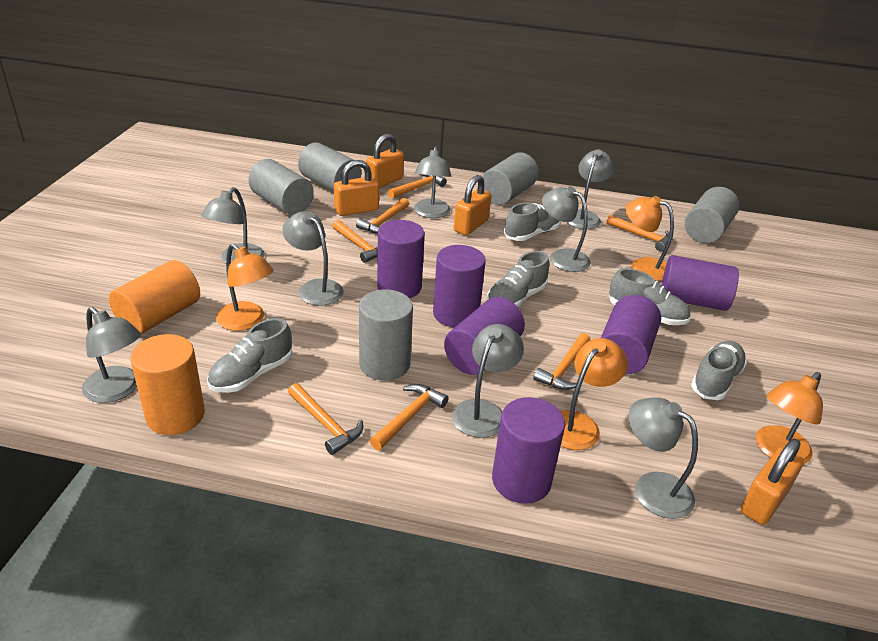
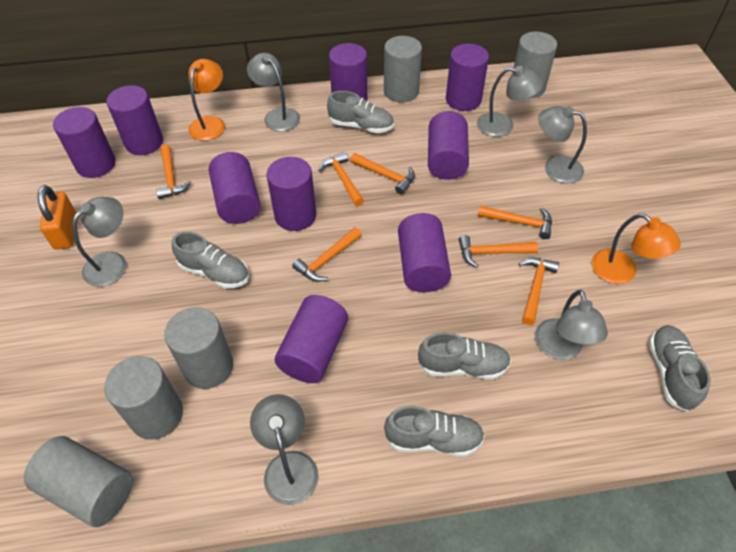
grey lamp: [82,307,141,403] [201,187,265,263] [282,211,344,306] [414,146,451,218] [452,324,524,438] [542,186,590,272] [566,149,614,229] [629,397,698,519] = 8 -> [72,197,127,287] [247,53,300,132] [250,394,319,505] [477,66,543,137] [535,290,608,360] [538,106,587,183] = 6
orange cylinder: [109,260,200,334] [130,334,205,435] = 2 -> none = 0
orange lamp: [216,244,274,331] [560,338,628,450] [625,196,674,281] [756,372,823,465] = 4 -> [188,59,225,141] [591,213,681,284] = 2
orange padlock: [334,160,379,216] [366,134,404,188] [454,175,491,235] [741,439,804,525] = 4 -> [38,185,76,250] = 1
purple cylinder: [377,220,425,298] [433,245,486,328] [444,297,525,375] [492,397,565,504] [601,295,661,374] [662,255,739,311] = 6 -> [53,107,116,178] [106,85,163,155] [209,152,261,224] [266,157,316,231] [275,295,348,383] [329,43,367,100] [398,213,451,292] [428,111,469,180] [446,44,489,111] = 9

